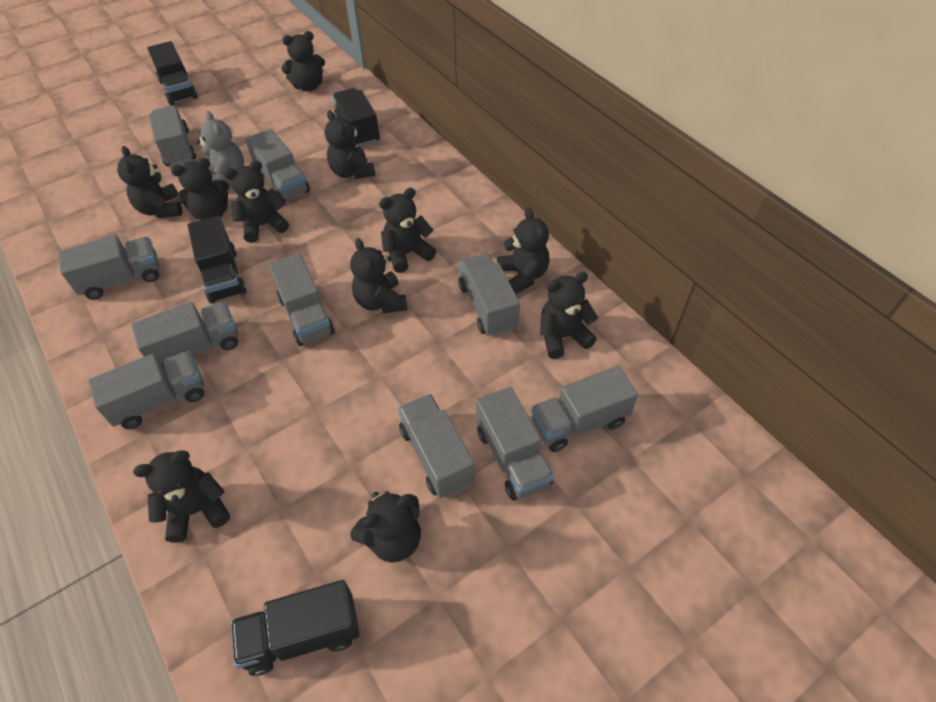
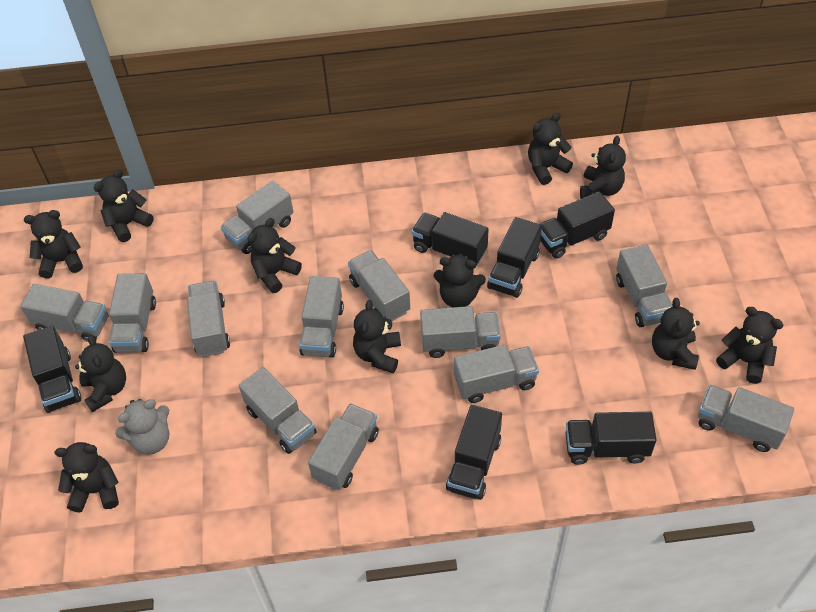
black truck: [147,41,198,105] [188,216,246,303] [231,580,360,676] [333,88,380,147] = 4 -> [23,325,81,413] [411,212,489,266] [446,405,502,500] [487,217,542,298] [540,192,615,259] [566,412,657,465] = 6
grey truck: [58,235,160,300] [88,351,204,429] [131,301,238,369] [149,105,196,166] [245,129,310,203] [268,253,335,346] [398,394,475,498] [458,254,520,336] [476,387,555,500] [531,366,638,452] = 10 -> [20,284,108,342] [109,273,156,353] [187,281,230,357] [220,181,294,254] [239,367,317,454] [299,276,344,358] [308,403,379,490] [348,250,410,321] [420,306,501,358] [454,345,539,403] [616,244,673,327] [698,385,794,452] = 12

